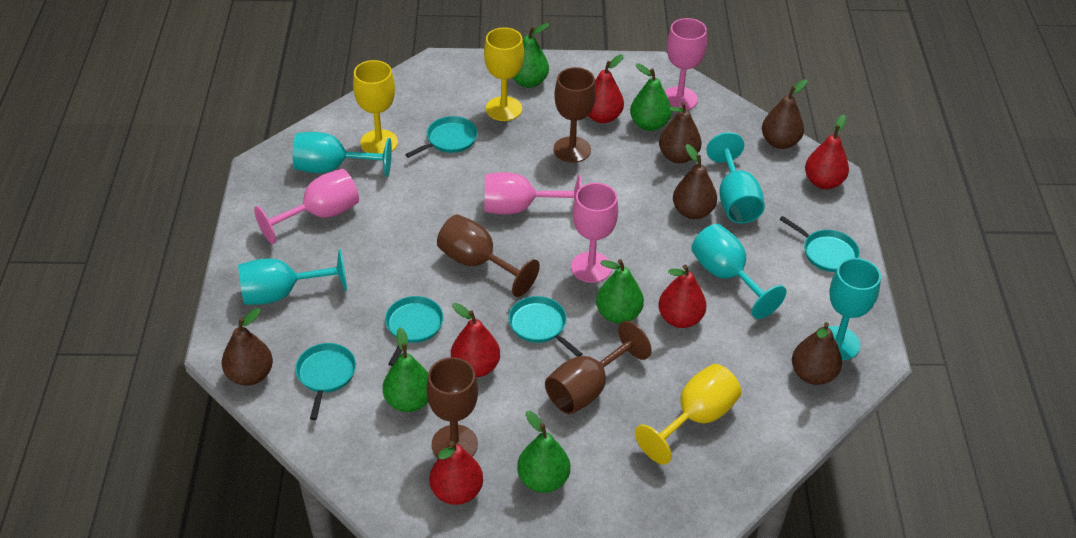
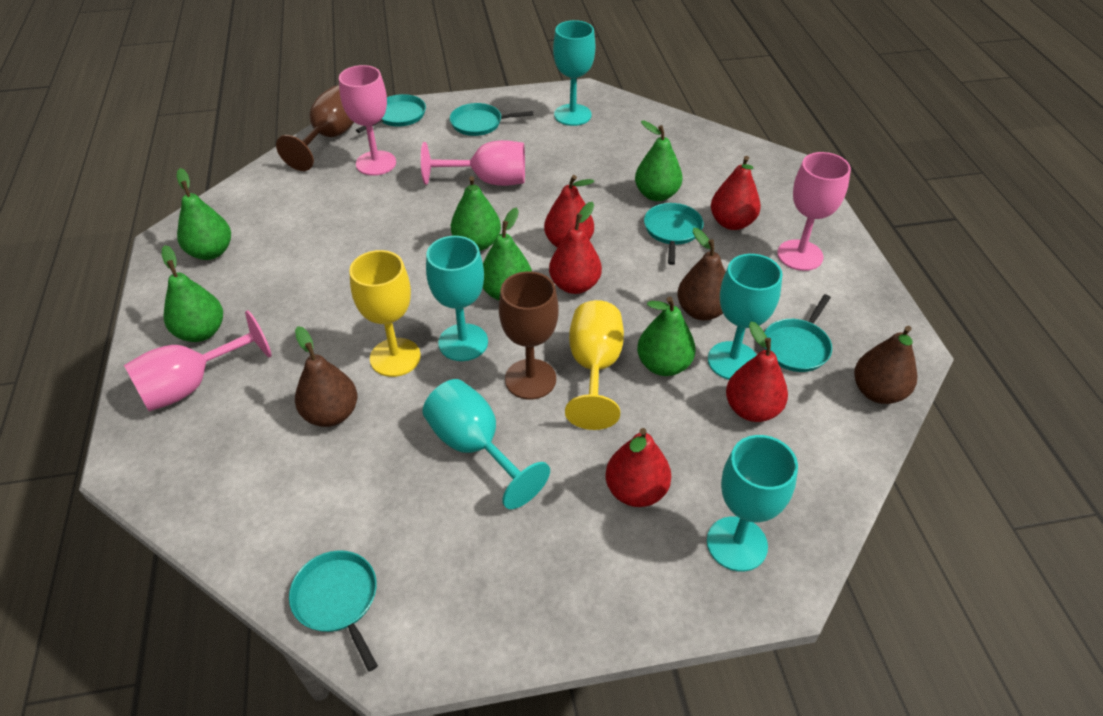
brown goblet: [426,357,478,459] [437,215,540,297] [545,321,652,414] [554,67,596,163] = 4 -> [276,86,354,171] [499,271,558,399] = 2
brown pear: [222,308,273,386] [659,102,701,163] [673,144,717,219] [762,79,807,149] [792,322,842,385] = 5 -> [295,326,357,427] [677,228,726,320] [854,326,917,404] = 3
green pear: [383,328,428,412] [513,23,549,88] [517,411,570,493] [596,259,644,324] [630,63,671,131] = 5 -> [162,245,223,342] [177,168,231,260] [451,176,501,251] [483,207,532,300] [635,121,683,201] [637,297,696,376] = 6
yellow goblet: [353,60,398,154] [484,27,524,121] [635,364,741,465] = 3 -> [349,250,421,377] [565,300,624,430] = 2

